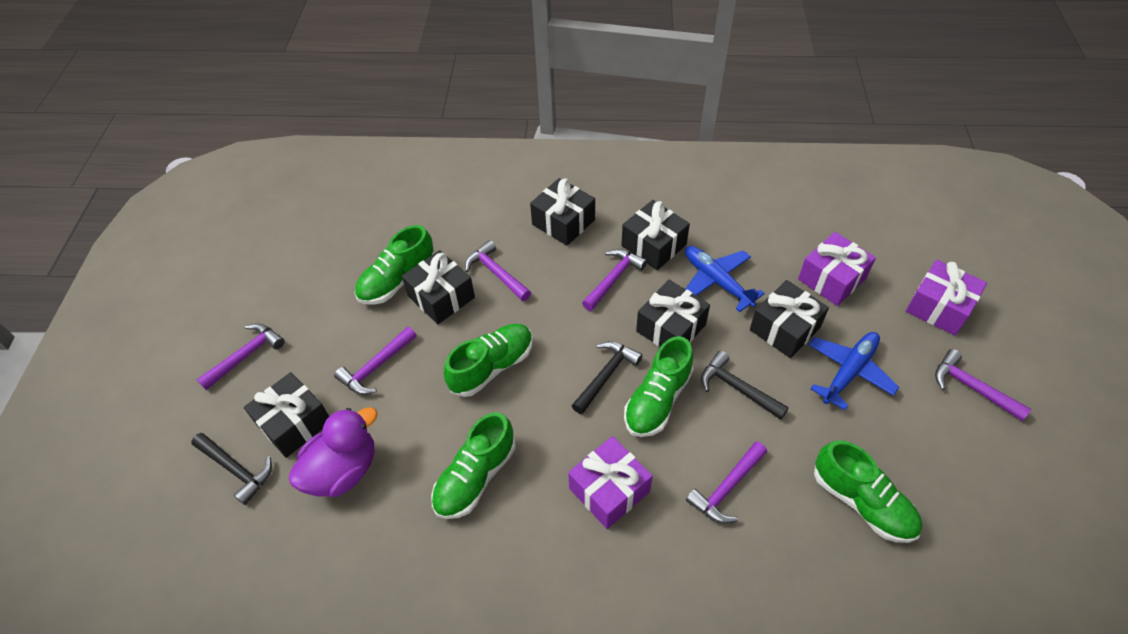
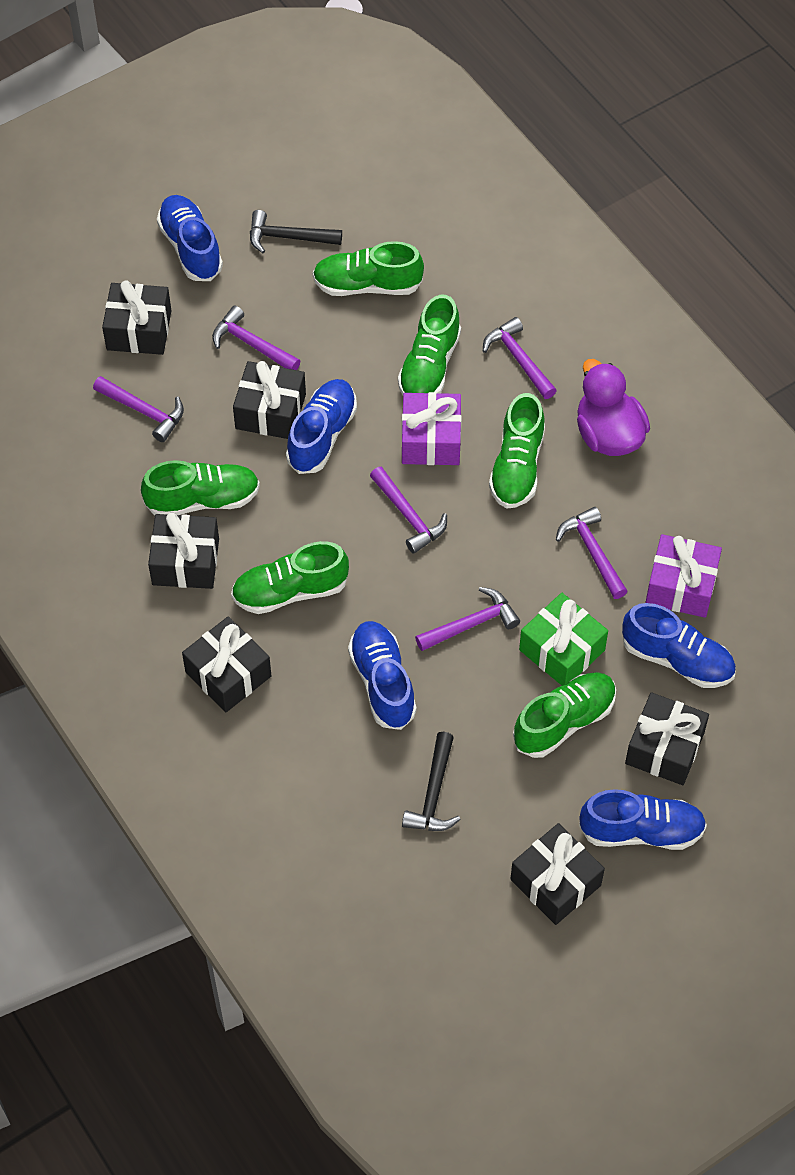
black hammer: [191,433,272,505] [572,341,643,414] [701,351,789,420] = 3 -> [250,210,342,253] [402,732,461,831] = 2
blue plane: [685,246,765,312] [808,332,899,410] = 2 -> none = 0
blue shoe: none = 0 -> [157,195,223,281] [286,379,357,474] [348,621,417,730] [579,789,707,850] [622,603,736,688] = 5
green gift: none = 0 -> [519,593,608,686] = 1
green shoe: [355,225,434,305] [431,412,516,519] [444,324,533,397] [624,336,694,437] [814,440,922,543] = 5 -> [141,460,260,515] [231,541,349,614] [313,241,424,296] [398,295,461,395] [489,393,545,509] [513,672,616,758] = 6
purple gift: [568,436,653,529] [798,232,876,306] [906,260,987,336] = 3 -> [402,392,462,465] [645,534,722,618] = 2

